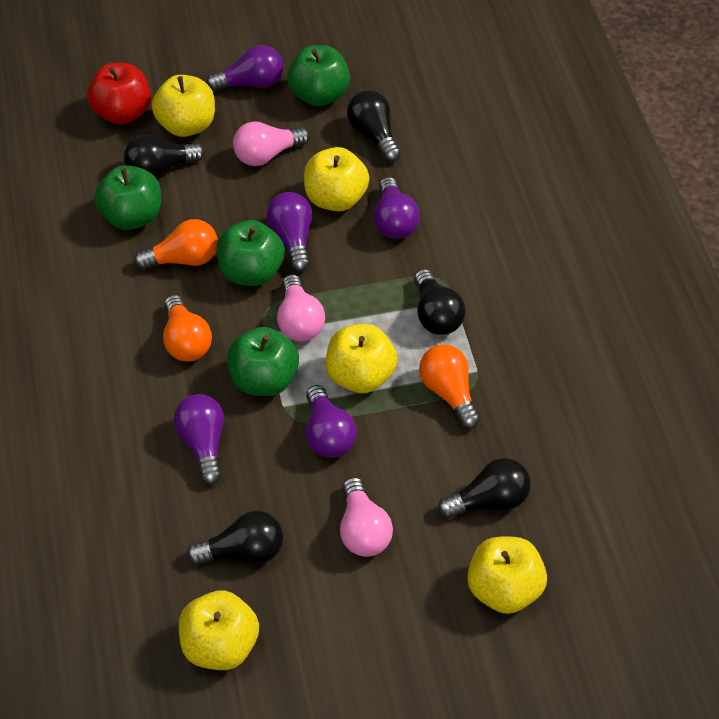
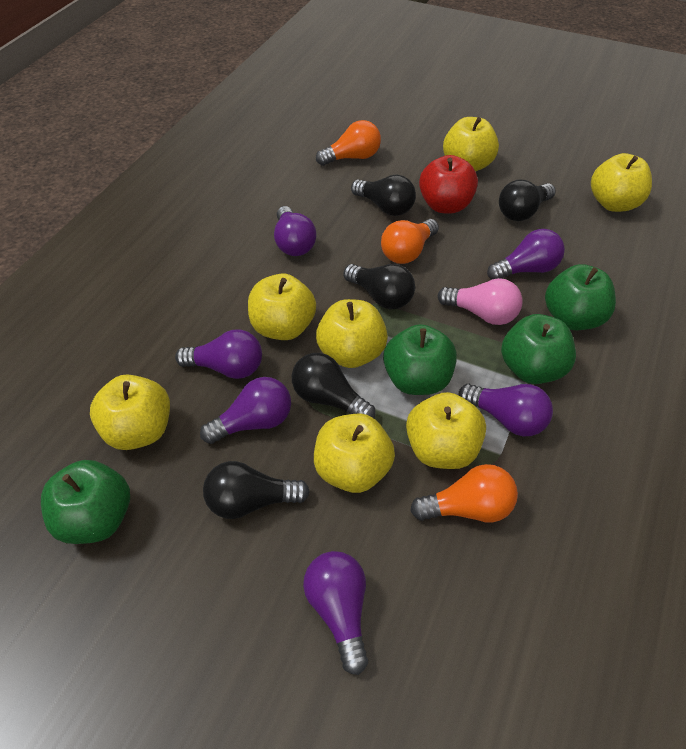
pink light bulb: [233,121,310,166] [277,274,325,342] [340,477,393,557] = 3 -> [438,278,523,325] = 1
purple light bulb: [173,394,224,485] [206,45,283,91] [266,192,312,272] [306,385,357,458] [374,177,420,239] = 5 -> [175,330,262,379] [200,377,291,444] [274,206,316,256] [303,551,368,675] [459,384,553,436] [487,229,565,279] = 6
yellow apple: [152,75,215,137] [179,590,259,670] [304,147,369,211] [326,324,397,393] [467,537,547,614] = 5 -> [90,375,170,450] [248,274,316,340] [314,414,395,493] [316,299,388,368] [406,392,486,469] [443,117,499,171] [591,153,652,212] = 7

